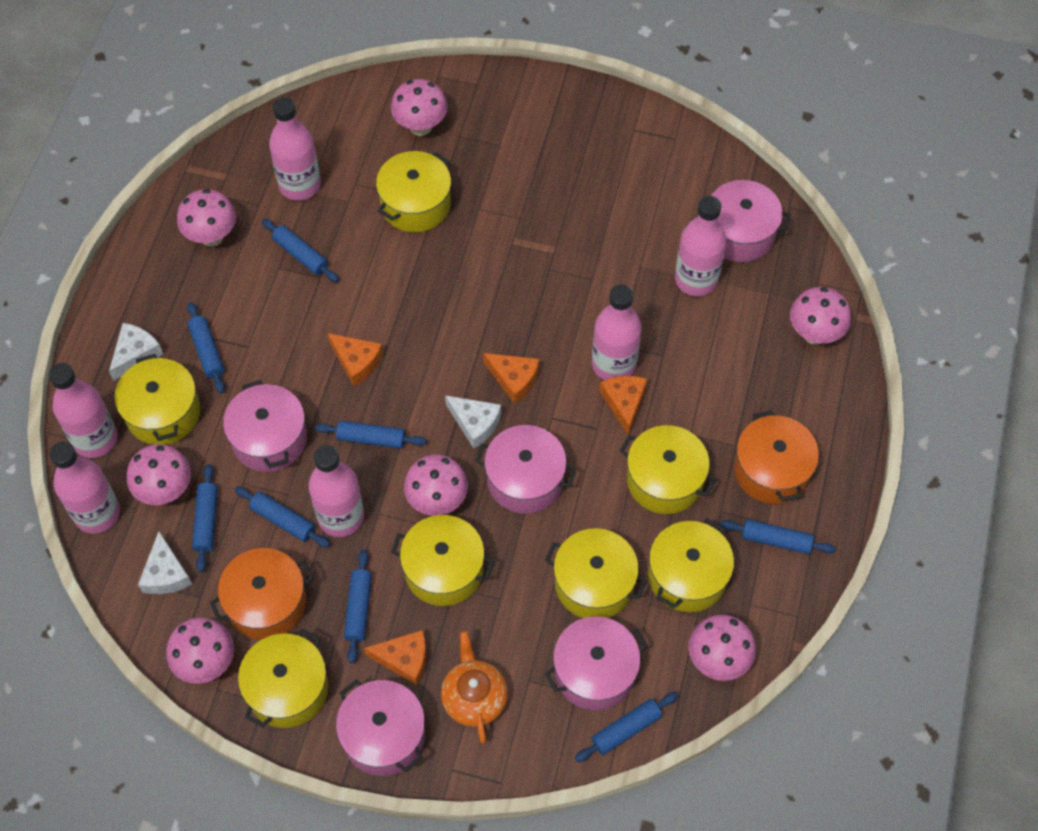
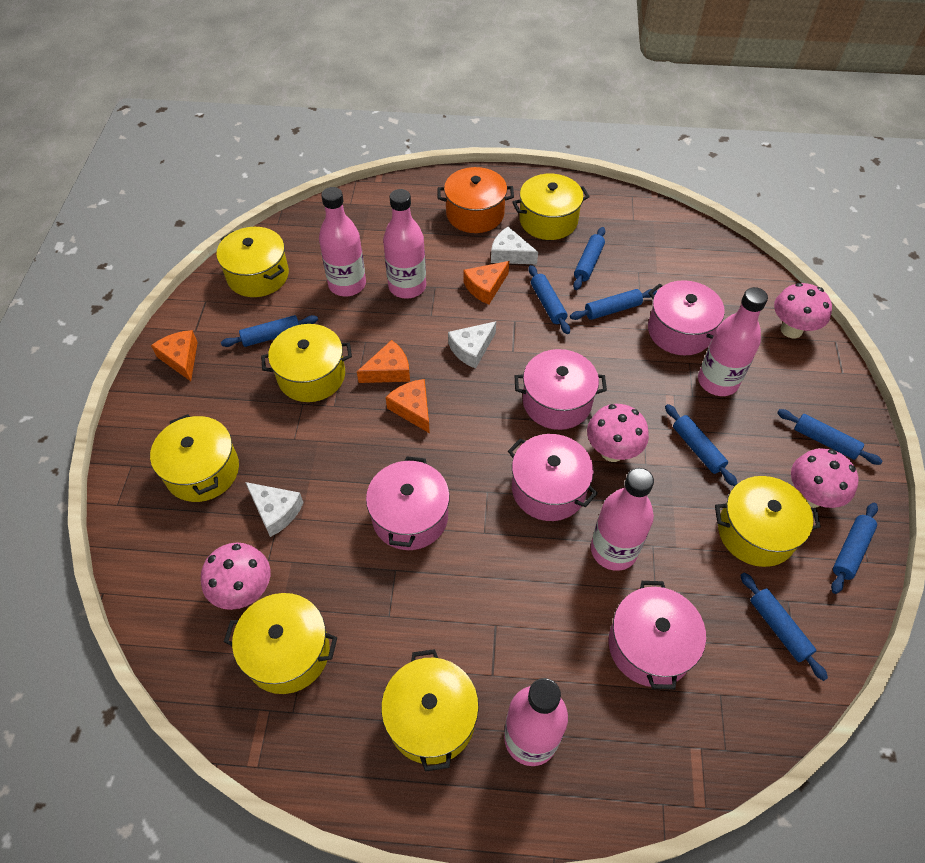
orange pot: [210,548,314,640] [734,410,819,504] = 2 -> [437,167,514,233] = 1
orange teapot: [441,631,508,743] = 1 -> none = 0
pink bottle: [49,363,118,458] [49,442,120,533] [269,97,321,201] [308,445,364,537] [592,285,642,380] [675,196,726,296] = 6 -> [319,187,366,296] [383,189,426,299] [504,678,568,766] [591,468,654,571] [698,287,768,396] = 5
pink mushroom: [127,444,191,505] [166,617,234,684] [177,189,236,247] [391,79,448,136] [404,455,468,516] [688,615,756,681] [790,287,851,345] = 7 -> [201,543,270,610] [587,404,649,462] [774,283,832,338] [791,448,859,508] = 4

